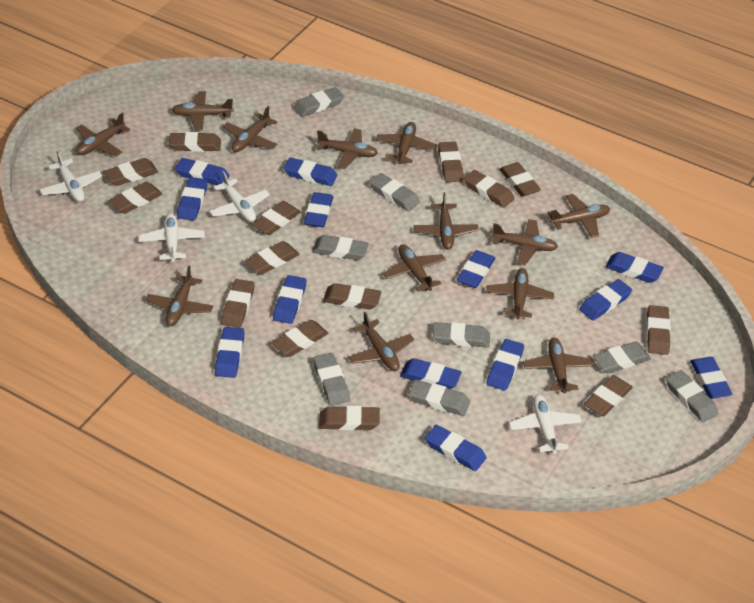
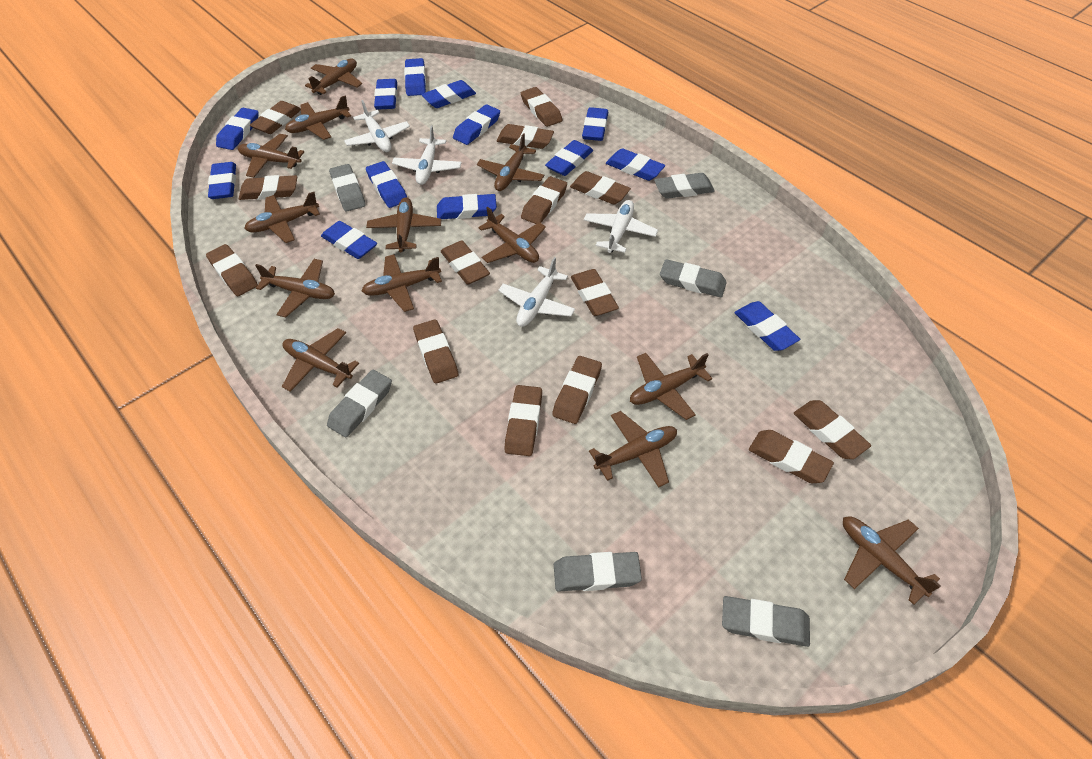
grey eraser: [293,87,344,117] [312,235,369,260] [313,353,350,406] [370,173,420,211] [409,380,470,416] [433,322,490,348] [593,342,651,373] [666,370,718,422] = 8 -> [327,370,392,437] [329,164,366,212] [554,552,642,592] [654,173,715,199] [660,259,727,297] [722,596,810,647] = 6

